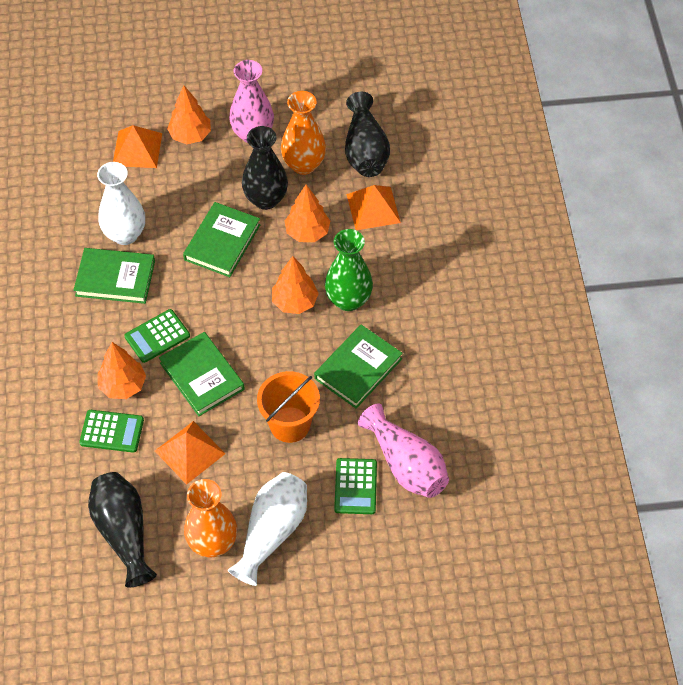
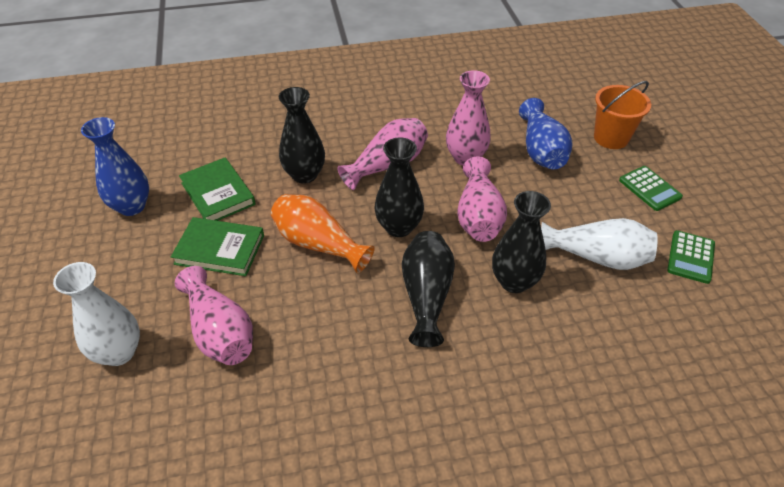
black vase: [88,472,157,588] [242,126,288,210] [345,92,390,177] = 3 -> [279,87,325,184] [374,137,424,237] [402,231,455,347] [492,191,551,293] = 4
blue vase: none = 0 -> [81,117,149,216] [519,98,573,169] = 2
green book: [74,248,155,304] [159,332,245,416] [183,202,261,277] [314,325,403,408] = 4 -> [171,217,264,276] [179,158,256,221] = 2
green calculator: [79,410,144,453] [124,309,190,363] [334,458,377,514] = 3 -> [619,166,683,211] [667,230,715,284] = 2
green vase: [325,229,373,311] = 1 -> none = 0
orange pyramid: [113,125,162,168] [155,421,225,485] [346,185,401,230] = 3 -> none = 0
orange tree: [98,342,146,399] [167,86,211,144] [272,256,319,314] [285,185,330,242] = 4 -> none = 0
orange vase: [184,479,237,557] [281,91,326,175] = 2 -> [271,194,375,273] = 1
pink vase: [229,60,274,143] [358,403,449,498] = 2 -> [175,266,253,365] [337,118,428,190] [446,70,491,165] [457,156,507,242] = 4

